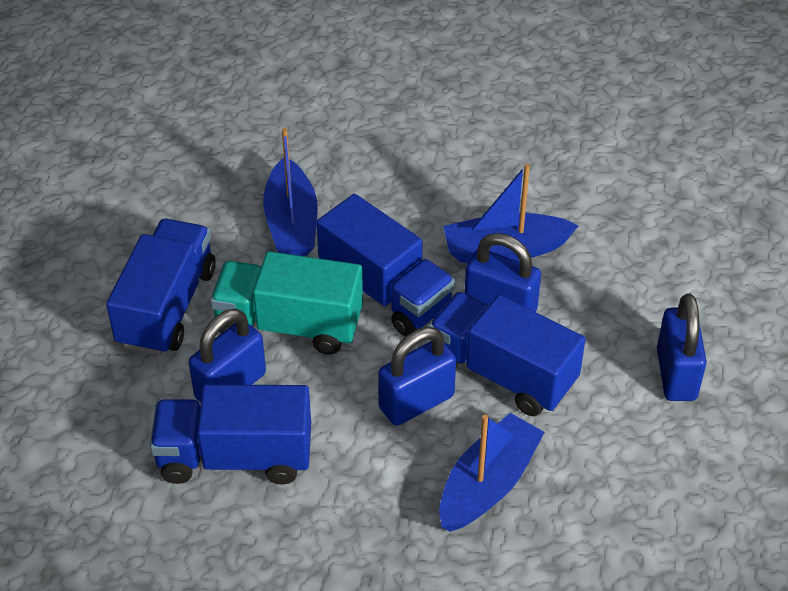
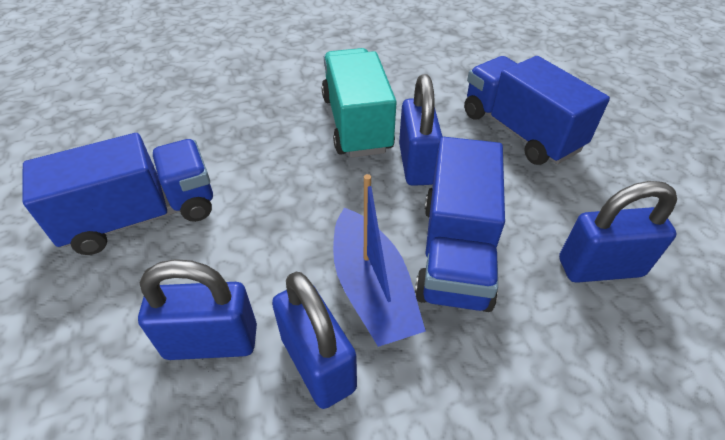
blue boat: [263,128,318,256] [439,413,545,532] [443,164,579,263] = 3 -> [333,174,426,347] = 1
blue truck: [106,219,216,355] [150,384,311,484] [317,194,455,336] [428,292,586,416] = 4 -> [23,133,213,255] [415,137,505,312] [464,56,610,165] = 3

